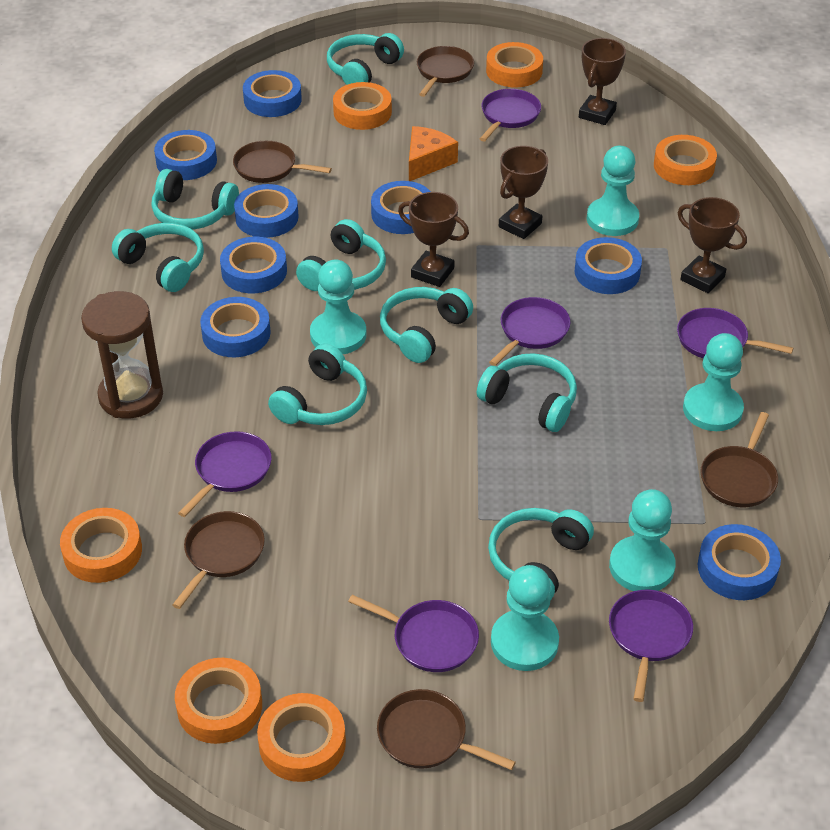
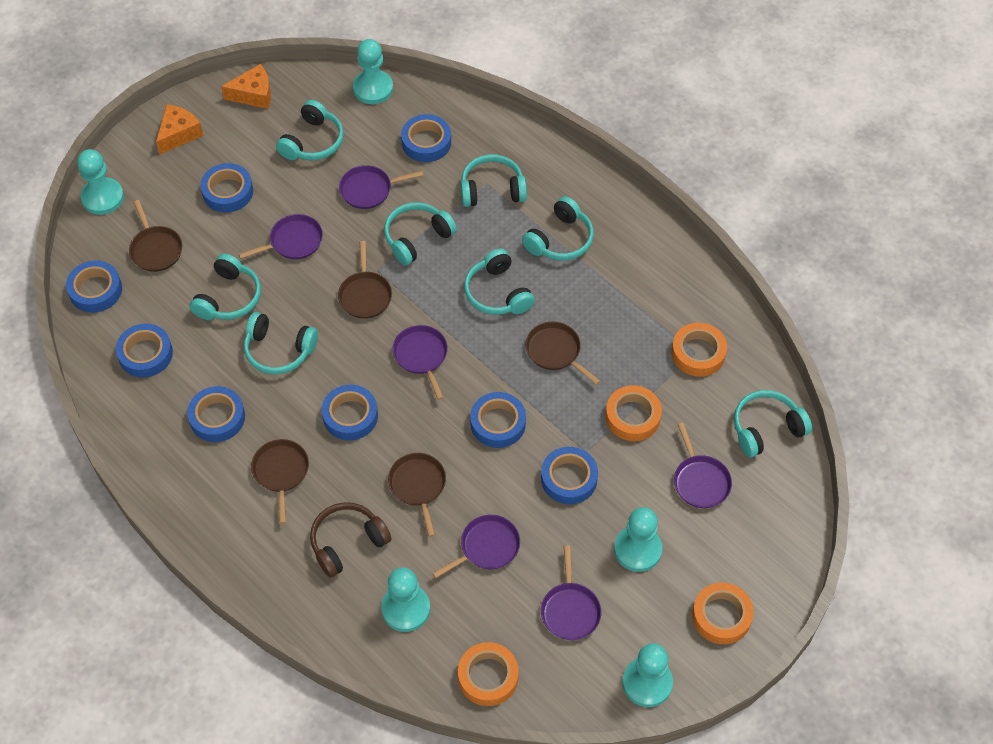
brown headphones: none = 0 -> [310,502,391,578] = 1
brown hourglass: [81,291,163,419] = 1 -> none = 0
brown trophy: [398,192,469,287] [499,146,548,239] [579,38,626,125] [677,197,747,293] = 4 -> none = 0
orange cheese: [409,126,458,181] = 1 -> [156,104,204,154] [221,64,271,109] = 2
orange tape: [60,508,142,583] [175,658,262,744] [257,693,346,782] [333,82,392,130] [486,42,543,87] [654,135,717,185] = 6 -> [458,642,519,706] [605,385,662,441] [672,323,727,377] [692,582,754,644] = 4

